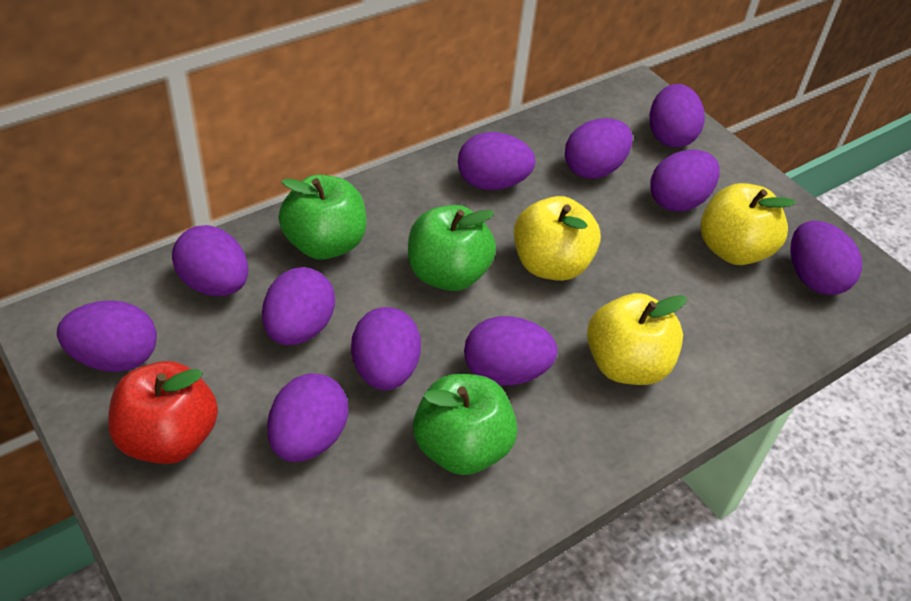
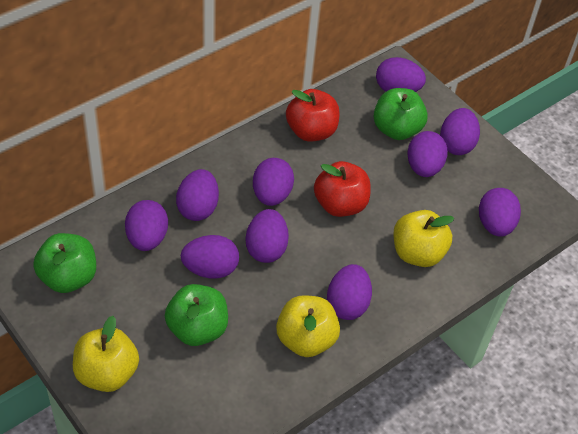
purple egg: [57,300,157,372] [172,225,249,296] [262,267,335,345] [267,373,348,462] [351,307,421,390] [458,132,536,190] [464,316,558,386] [565,118,633,179] [649,84,705,147] [650,149,720,212] [790,221,862,295] = 11 -> [125,200,168,251] [176,169,219,221] [181,235,239,279] [246,209,289,263] [253,158,294,206] [327,264,372,320] [376,57,426,92] [407,131,448,177] [440,108,480,155] [479,188,521,237] = 10
red apple: [108,361,218,464] = 1 -> [286,89,340,142] [314,161,371,217] = 2

